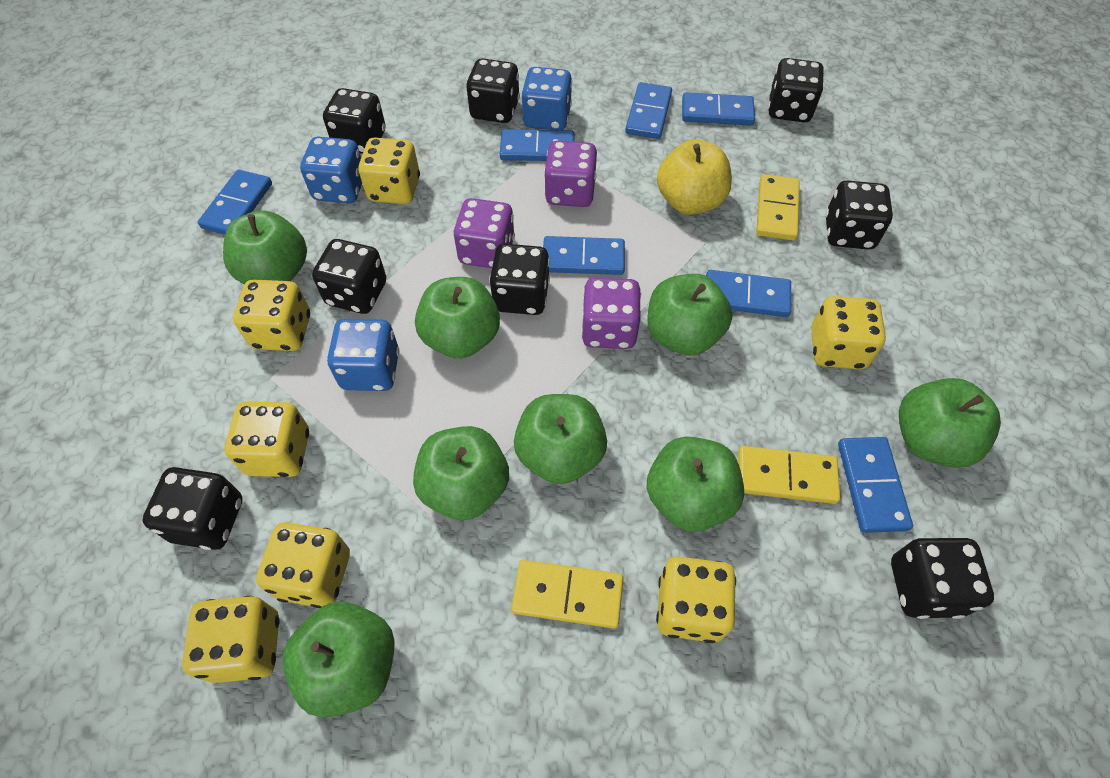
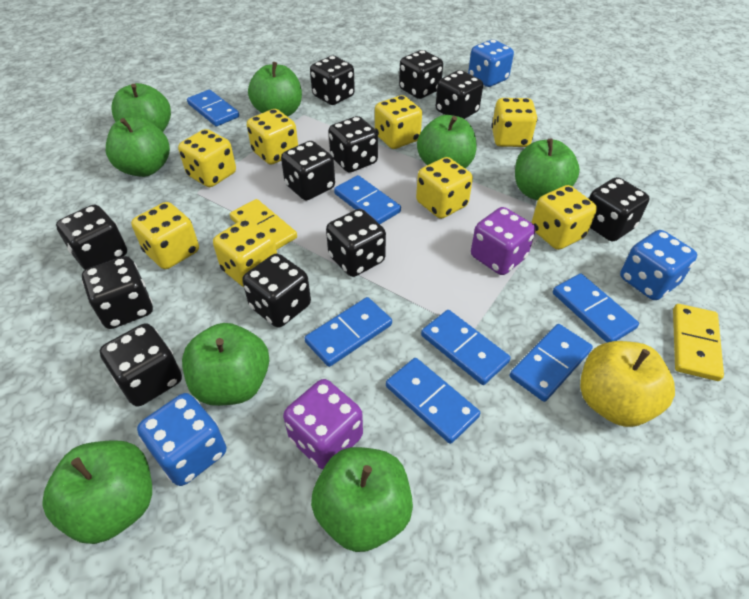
black dice: [142,467,243,550] [312,239,386,314] [323,88,385,154] [466,58,520,123] [489,244,550,315] [768,58,824,122] [825,180,893,250] [891,537,994,619] = 8 -> [56,204,127,270] [82,256,153,329] [99,323,182,407] [242,254,311,328] [281,141,335,200] [310,56,355,105] [326,209,386,277] [328,116,378,172] [399,50,443,99] [436,70,483,119] [589,177,650,241] = 11
purple dice: [454,198,515,268] [544,141,597,207] [581,277,641,349] = 3 -> [283,379,363,470] [471,207,535,275] = 2
yellow dice: [182,596,280,683] [225,401,309,477] [233,279,310,351] [256,522,350,608] [358,138,420,204] [656,557,736,643] [811,296,886,370] = 7 -> [131,202,199,269] [178,129,236,187] [213,218,277,287] [247,109,298,165] [375,95,422,149] [416,157,473,219] [492,98,538,147] [531,185,597,250] = 8
yellow domino: [511,560,623,629] [738,446,840,504] [756,174,800,241] = 3 -> [230,199,297,250] [673,304,724,381] = 2

